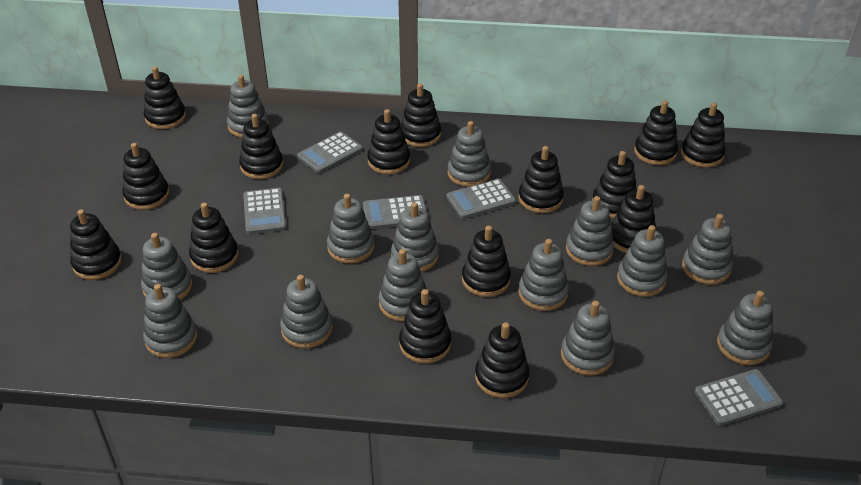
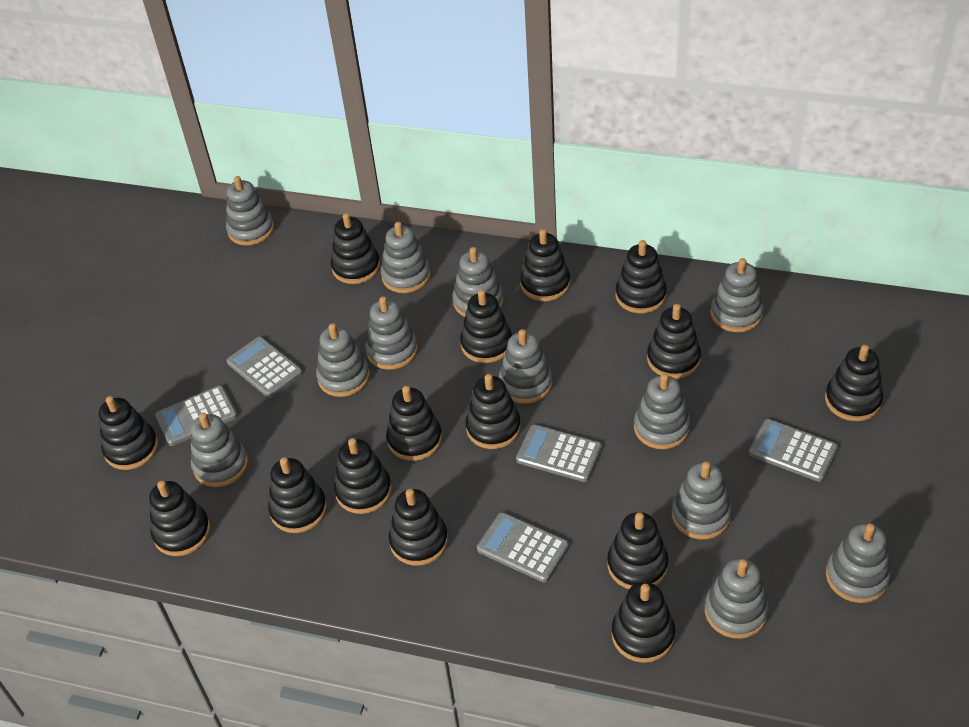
grey stacking toy: [141,233,193,300] [143,284,198,358] [227,75,269,138] [280,275,333,348] [327,194,374,263] [379,249,426,322] [391,202,439,272] [447,121,491,187] [518,239,569,311] [561,301,615,376] [566,196,614,266] [617,225,668,297] [682,214,733,285] [717,291,773,365] = 14 -> [191,413,248,487] [226,176,274,246] [316,323,370,397] [365,296,418,370] [381,222,431,293] [453,247,503,317] [499,329,552,404] [634,373,690,449] [672,462,732,539] [705,558,769,639] [710,258,764,332] [826,523,891,603] = 12

